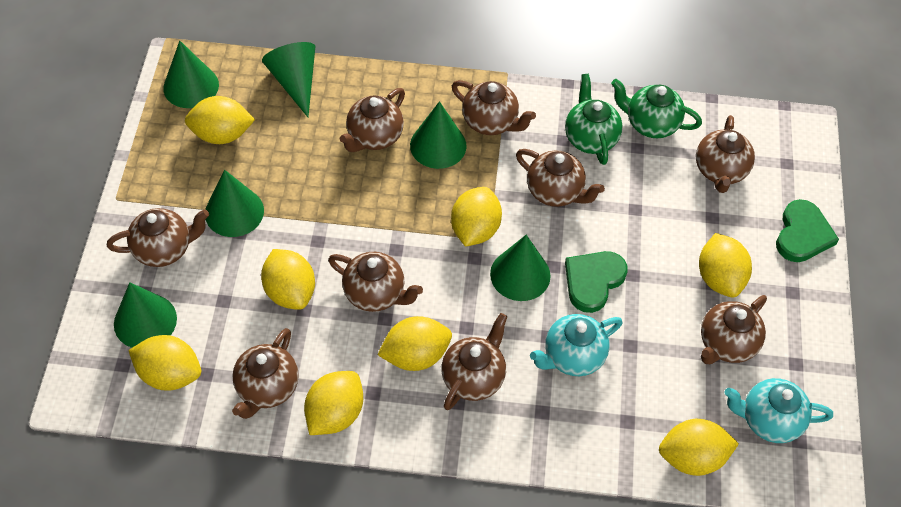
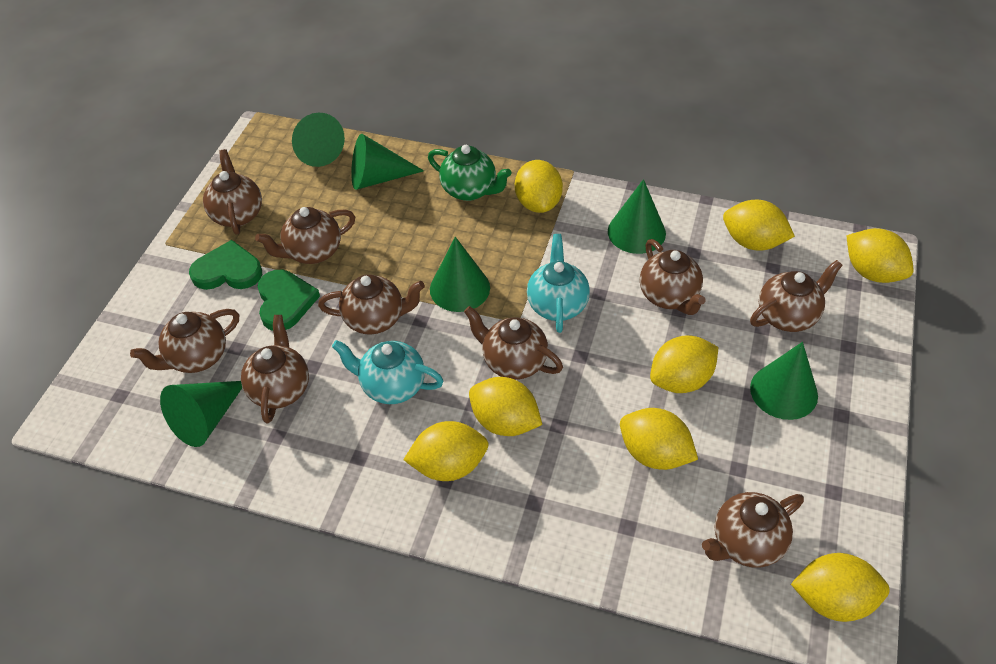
green teapot: [565,73,623,165] [611,79,702,138] = 2 -> [428,145,511,201] = 1

